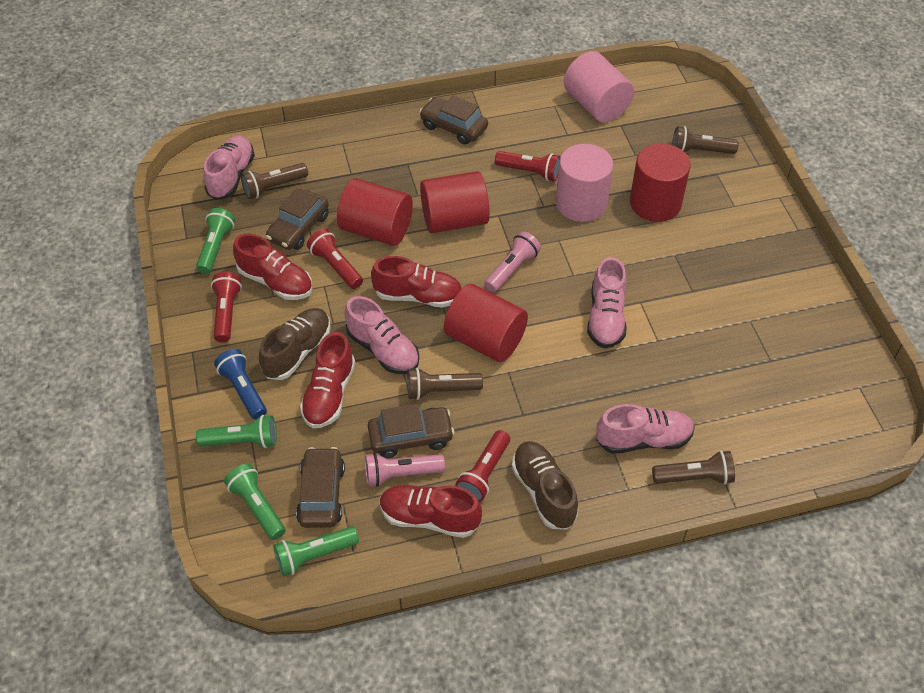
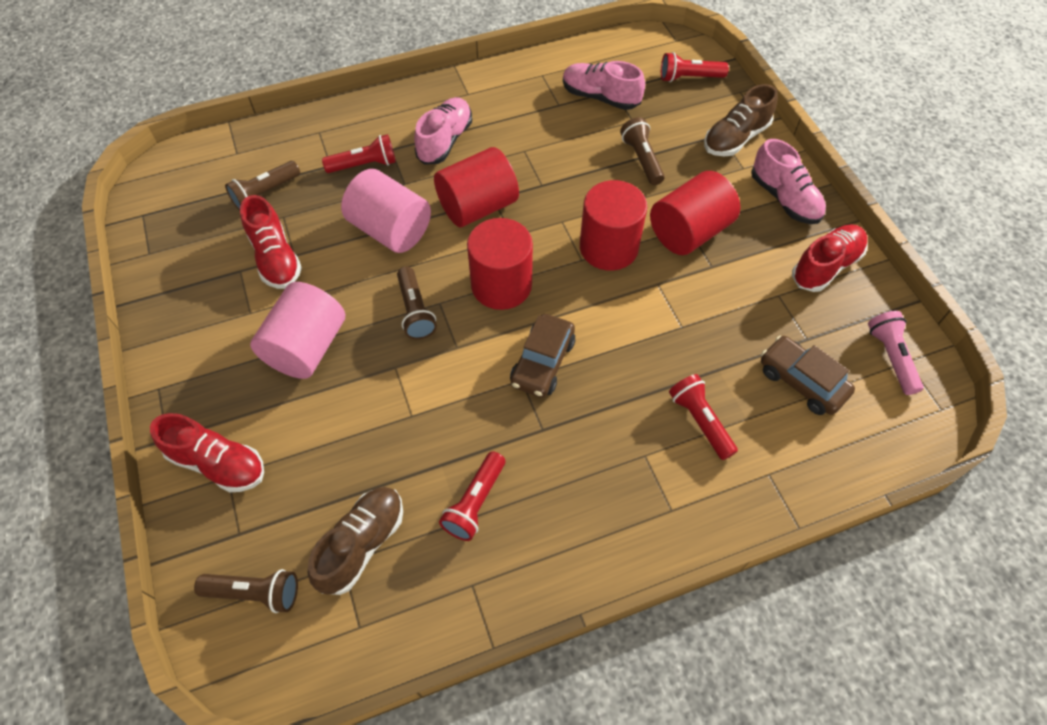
blue flashlight: [214,349,267,420] = 1 -> none = 0
brown car: [266,188,329,250] [296,447,345,528] [368,404,454,458] [419,96,488,145] = 4 -> [510,314,575,397] [761,335,855,415] = 2
green flashlight: [196,208,235,274] [196,415,277,448] [224,464,286,540] [273,526,359,577] = 4 -> none = 0
pink flashlight: [365,453,445,487] [484,231,541,292] = 2 -> [868,311,924,395] = 1
pink shoe: [203,135,255,200] [345,296,419,374] [587,257,627,349] [596,404,695,454] = 4 -> [414,97,472,165] [563,61,645,110] [751,139,826,224] = 3
red shoe: [233,234,312,300] [300,332,355,428] [371,256,462,308] [380,485,482,538] = 4 -> [150,413,264,492] [240,195,302,289] [792,224,868,292] = 3

